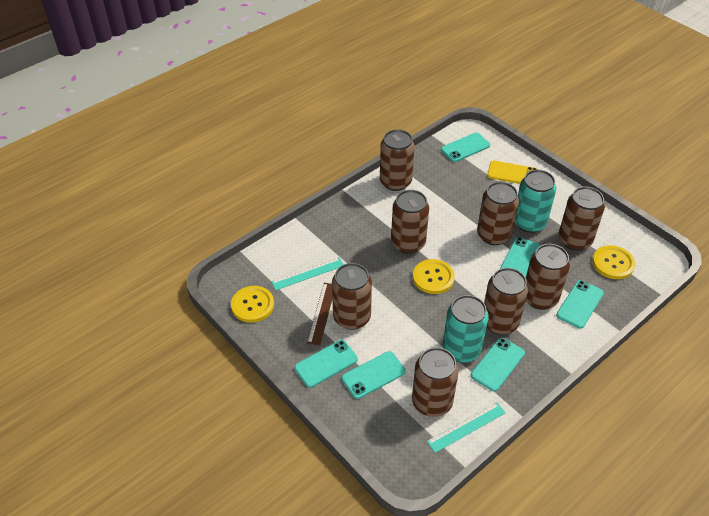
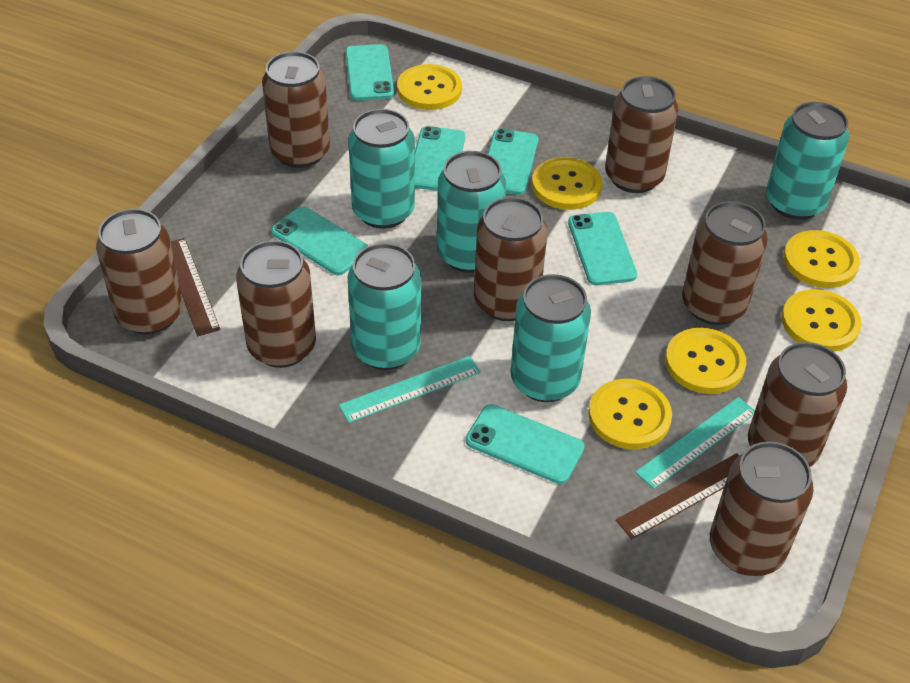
brown ruler: [307,283,332,346] = 1 -> [170,238,220,336] [616,453,739,539] = 2
turquoise can: [443,295,489,363] [515,170,556,233] = 2 -> [348,109,415,229] [348,243,421,370] [437,151,506,273] [511,274,591,402] [766,102,849,220] = 5
yellow button: [231,286,274,323] [413,259,455,294] [592,245,635,279] = 3 -> [397,64,462,110] [532,157,602,210] [588,379,672,449] [665,328,746,394] [781,289,862,352] [783,230,860,288] = 6
yellow phone: [487,161,538,184] = 1 -> none = 0

